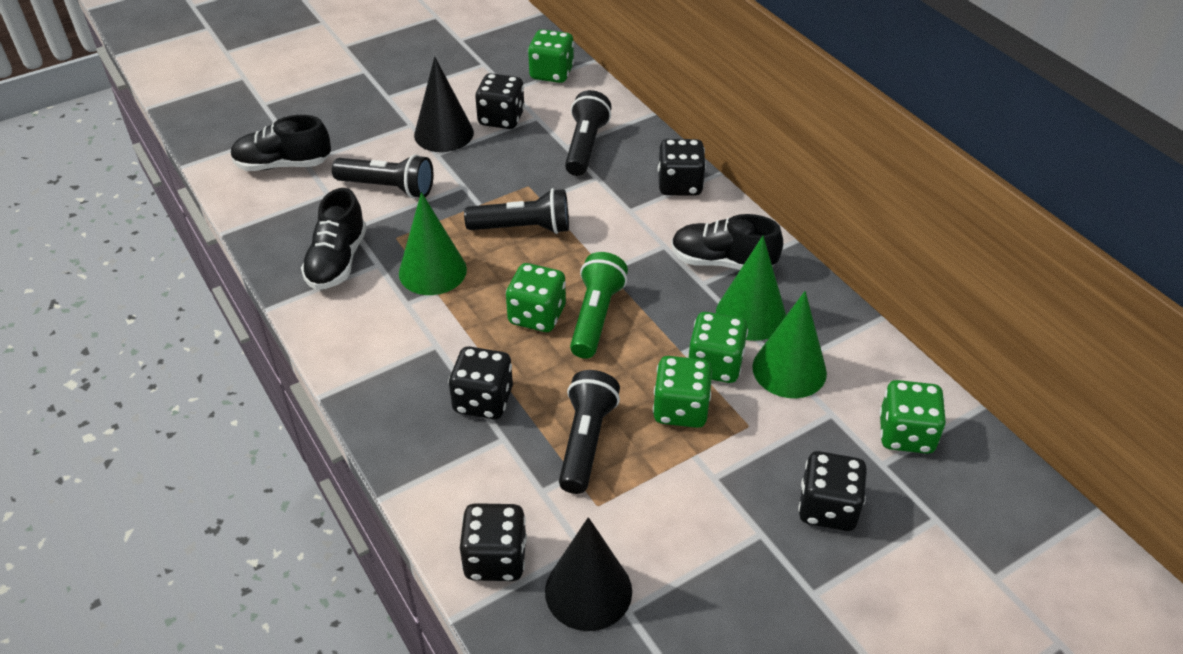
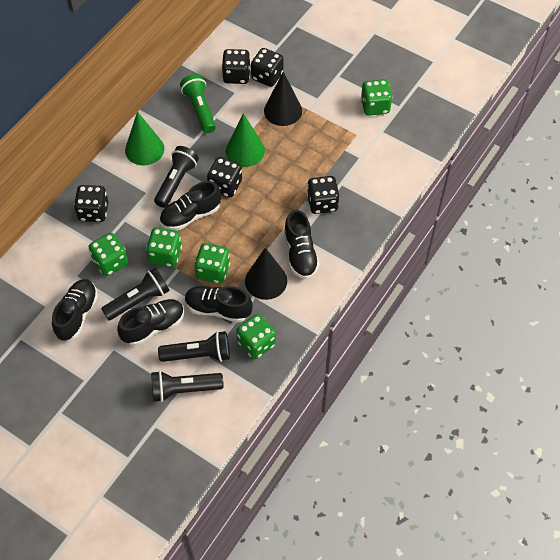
black shoe: [231,115,331,171] [301,188,367,290] [671,214,783,270] = 3 -> [52,279,98,341] [117,299,184,346] [160,181,221,231] [185,286,252,322] [284,210,319,279] = 5
green cone: [399,192,467,295] [716,236,786,341] [752,291,827,398] = 3 -> [125,111,164,165] [226,113,265,167] = 2

